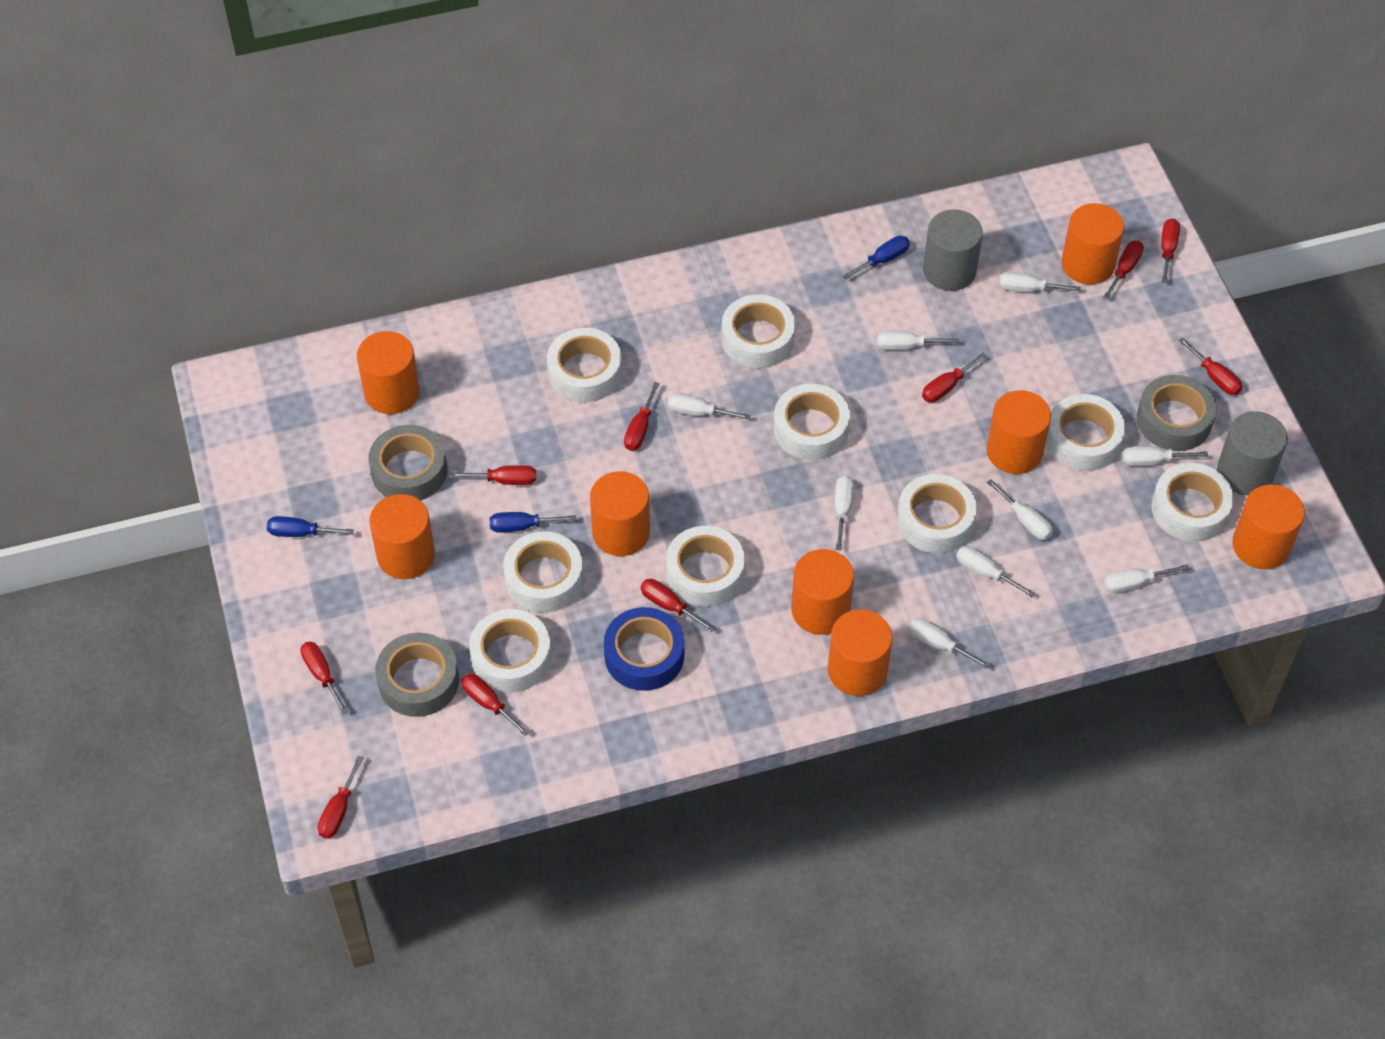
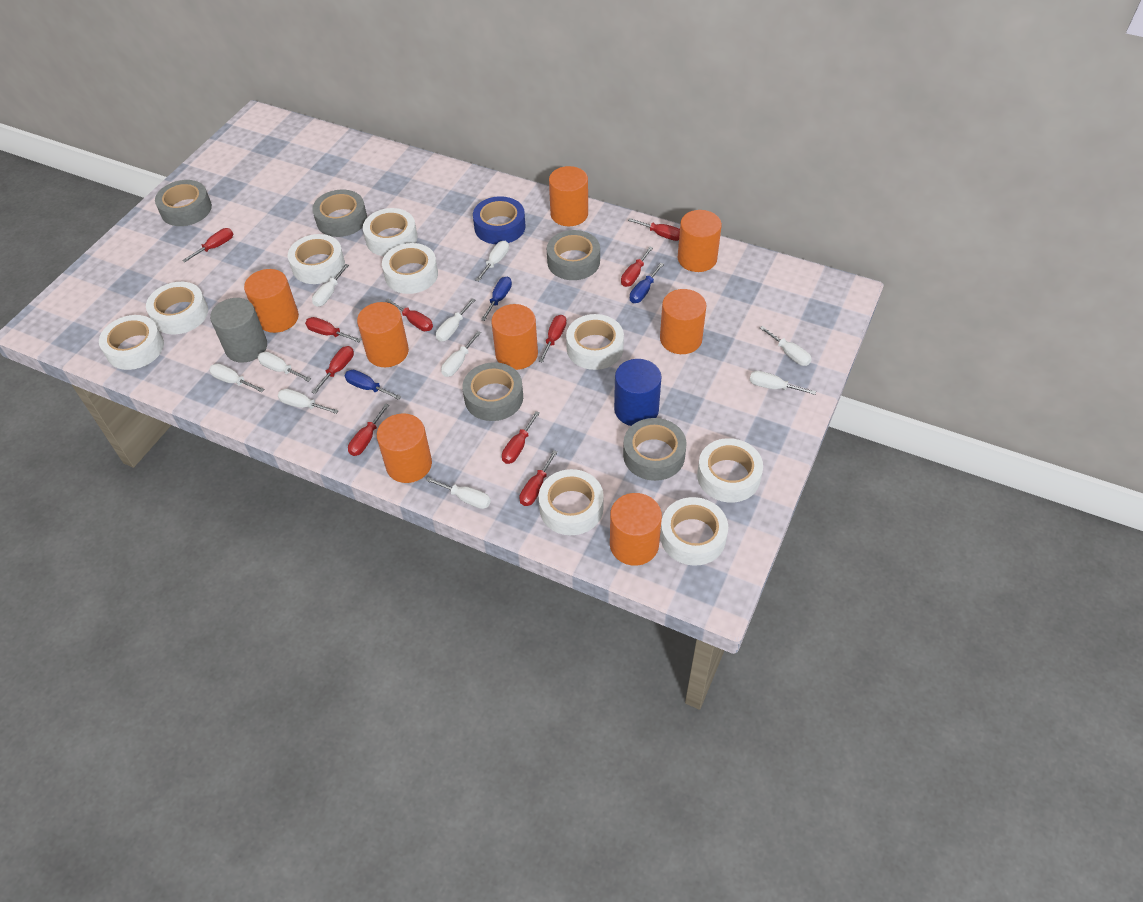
blue cylinder: none = 0 -> [614,359,662,426] = 1
grey cylinder: [923,209,983,291] [1217,411,1288,495] = 2 -> [210,298,267,363] = 1
grey tape: [368,425,448,500] [375,633,459,717] [1137,375,1217,451] = 3 -> [155,180,212,226] [313,190,367,237] [462,362,523,421] [547,230,600,280] [623,418,687,481] = 5
white screwdriver: [668,393,750,420] [835,475,854,550] [877,331,959,350] [909,618,990,669] [956,546,1035,597] [987,479,1053,540] [999,272,1081,292] [1104,564,1190,593] [1122,446,1208,466] = 9 -> [209,364,264,392] [258,352,311,382] [278,389,339,414] [312,264,349,307] [426,477,491,509] [436,298,475,342] [441,331,481,377] [476,241,509,281] [750,371,816,395] [760,326,812,366] = 10

